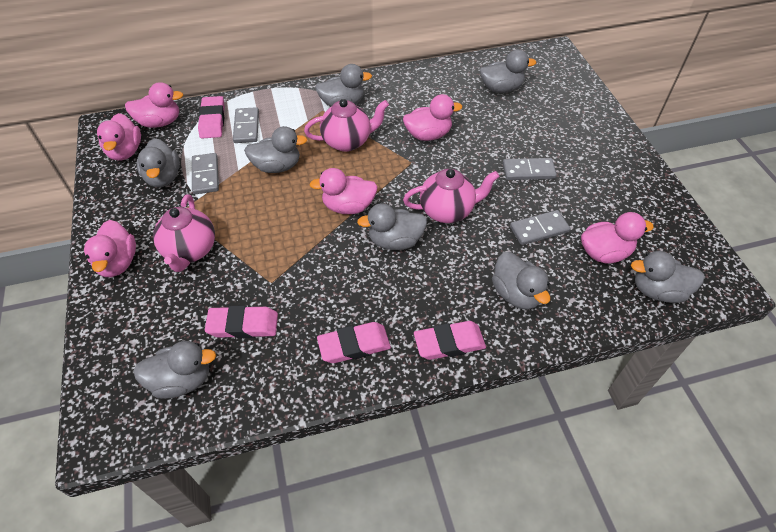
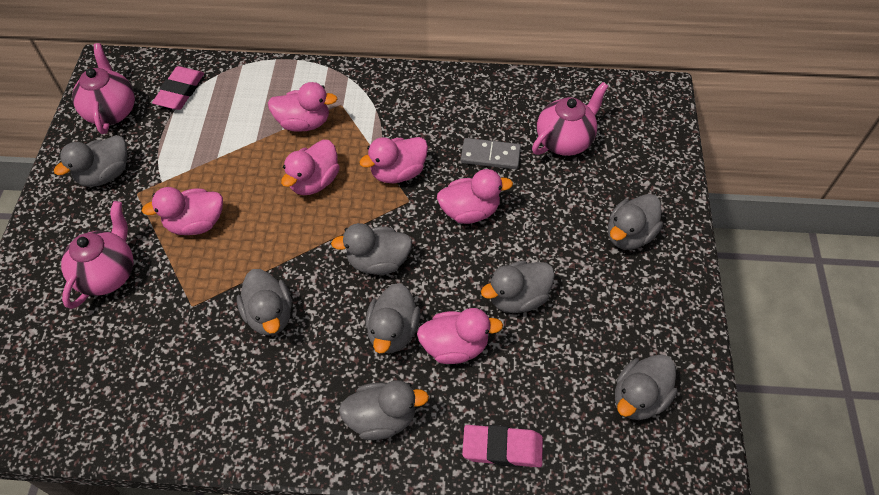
grey domino: [192,153,219,194] [233,107,259,143] [503,158,557,180] [510,210,570,245] = 4 -> [461,138,521,169] = 1
pink eraser: [198,96,225,138] [205,305,278,338] [317,322,391,363] [414,321,486,360] = 4 -> [152,66,204,110] [462,425,543,467] = 2

